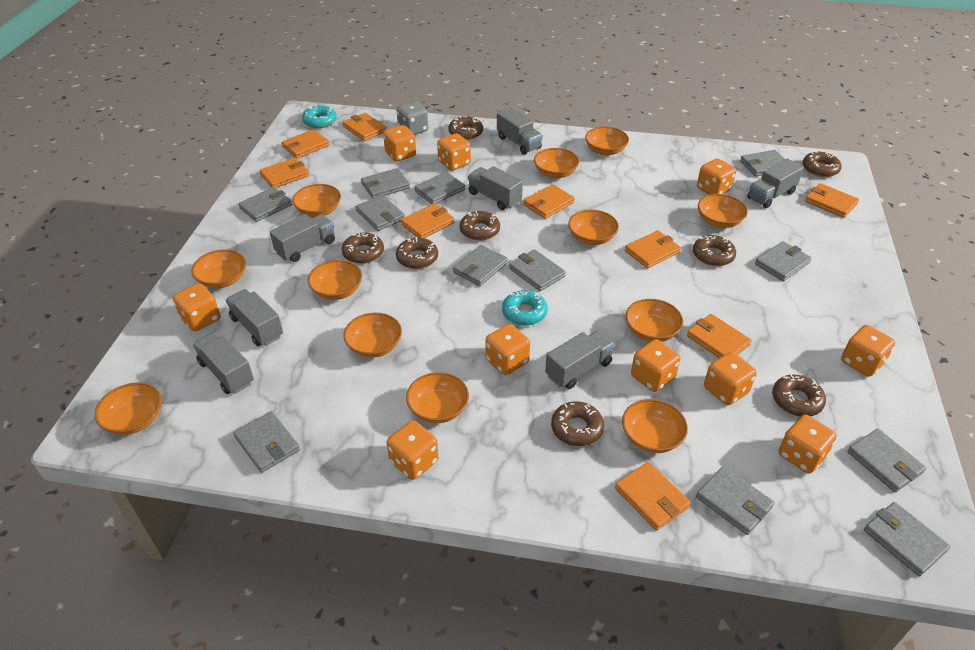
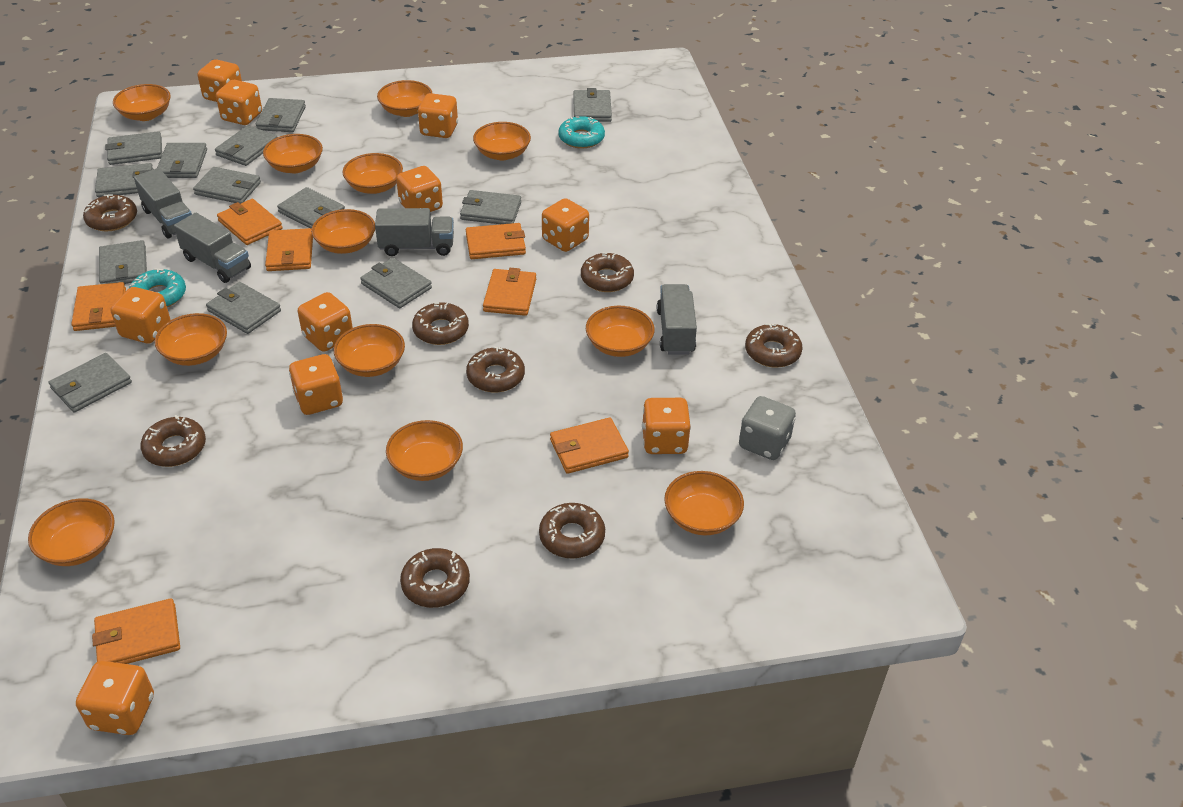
grey truck: [193,332,254,394] [226,289,283,346] [270,214,335,262] [468,166,523,210] [497,107,543,155] [545,331,615,389] [747,159,804,208] = 7 -> [134,168,192,239] [174,213,251,283] [375,208,454,256] [657,284,697,355] = 4
grey wallet: [233,411,300,473] [238,187,292,222] [356,195,405,231] [361,168,410,199] [414,172,465,204] [453,245,508,286] [509,249,566,291] [696,466,775,535] [740,150,785,177] [755,241,812,281] [847,429,926,492] [864,502,950,576] = 12 -> [49,353,132,412] [95,163,153,197] [99,240,147,284] [105,131,162,165] [157,143,207,178] [193,167,261,204] [206,282,281,334] [215,125,278,166] [256,98,306,132] [277,187,345,229] [360,258,432,308] [460,190,521,224] [573,88,612,122] = 13
orange wallet: [259,158,309,188] [281,129,329,159] [343,113,387,141] [401,203,454,238] [523,184,575,219] [615,462,691,530] [625,230,681,268] [687,314,752,358] [805,183,859,218] = 9 -> [71,282,126,331] [92,598,180,664] [217,199,283,245] [265,228,313,271] [466,223,526,259] [483,268,536,316] [550,417,629,474] = 7

